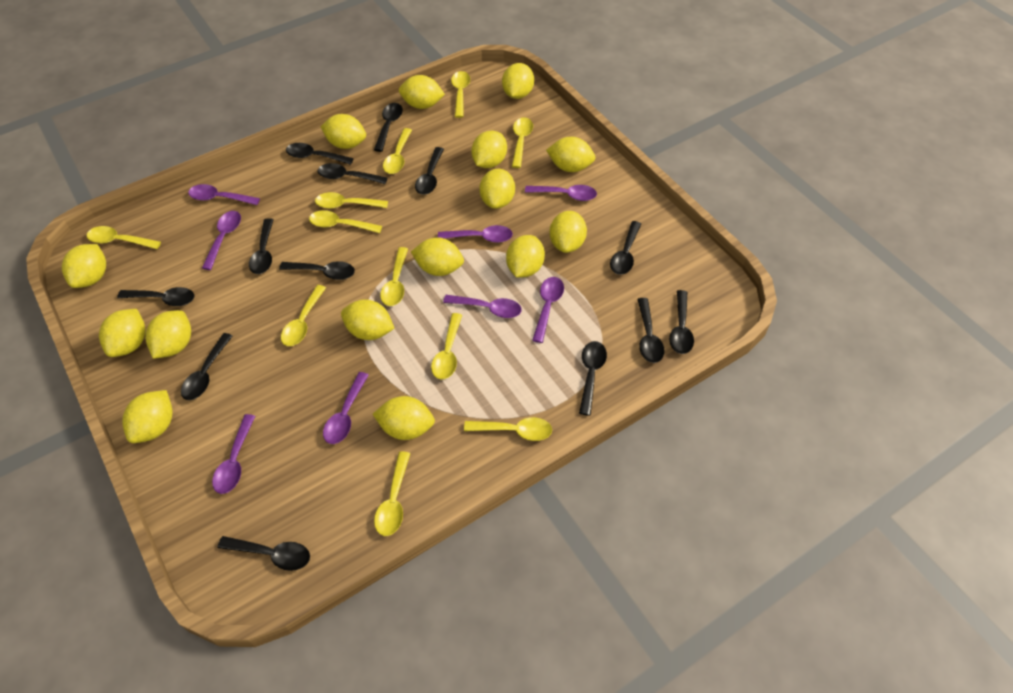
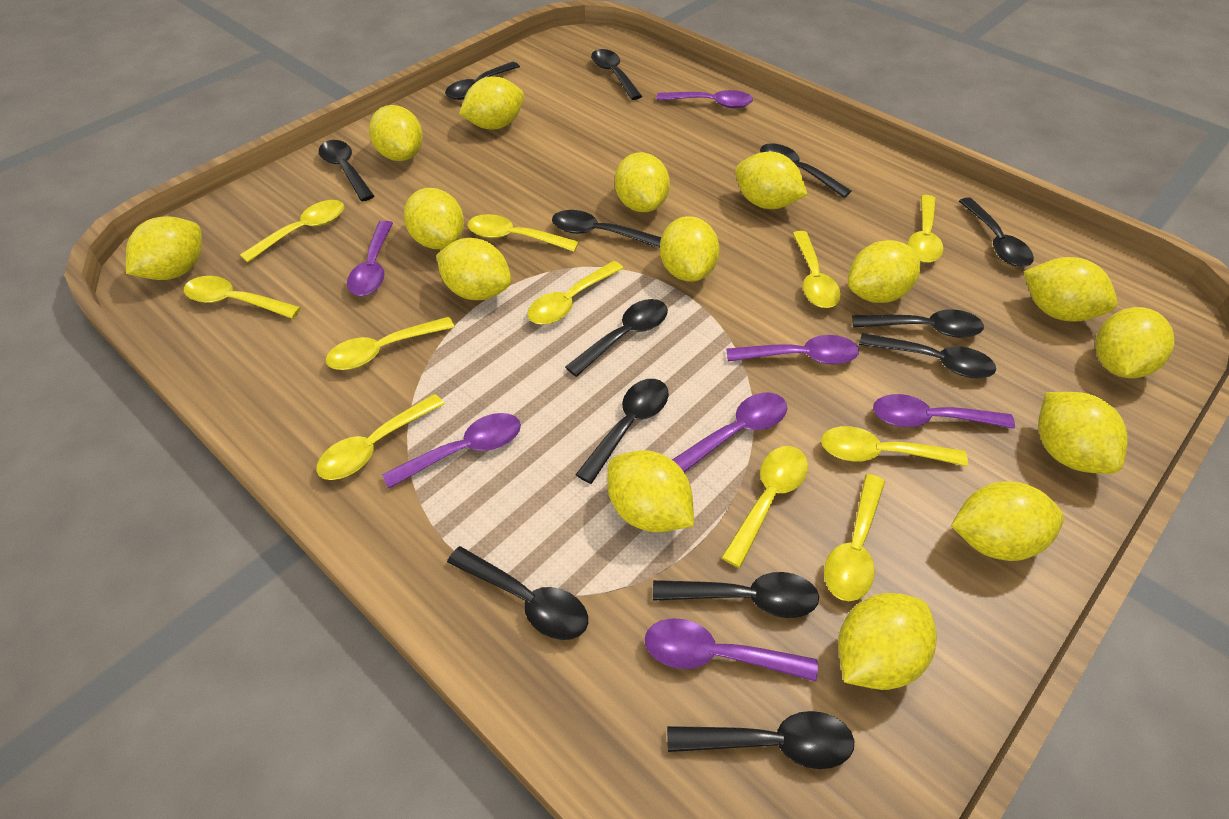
purple spoon: [188,184,260,205] [202,211,241,270] [212,414,256,494] [323,372,369,444] [438,225,513,243] [443,295,522,318] [525,185,597,201] [532,277,564,343] = 8 -> [347,221,393,296] [382,413,521,489] [645,618,818,682] [657,90,753,108] [672,393,787,472] [726,335,859,365] [873,394,1015,429] = 7

